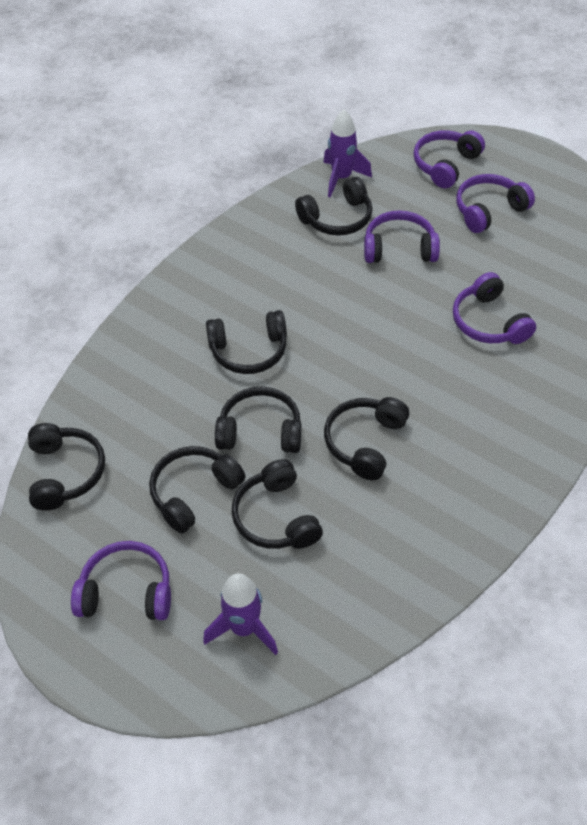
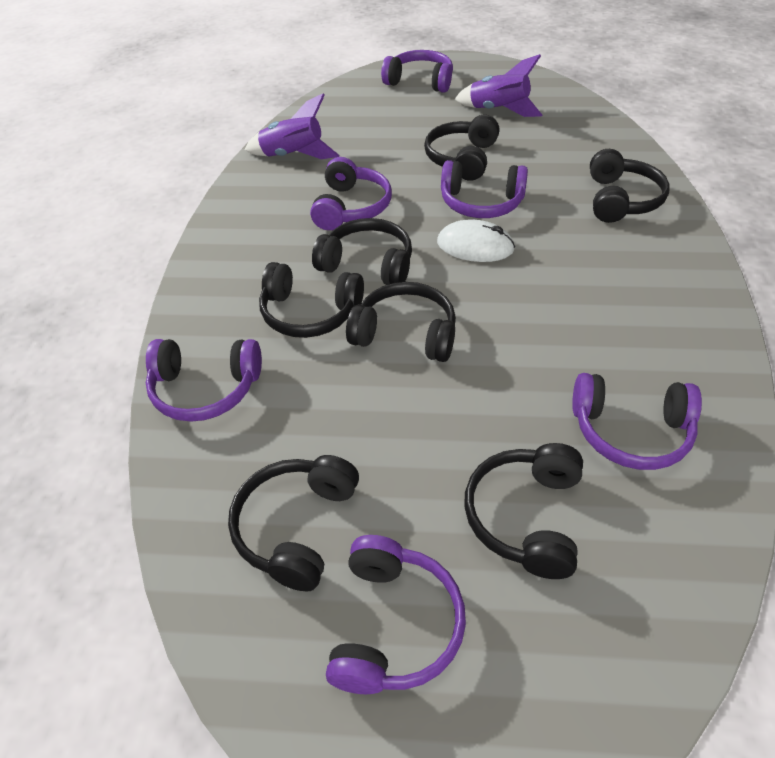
purple headphones: [71,541,171,620] [364,210,440,263] [414,130,485,188] [453,272,536,344] [456,174,535,233] = 5 -> [146,339,262,422] [310,157,392,230] [326,535,466,694] [381,50,453,93] [441,160,528,218] [572,373,702,470] = 6
white mouse: none = 0 -> [437,220,515,262] = 1

